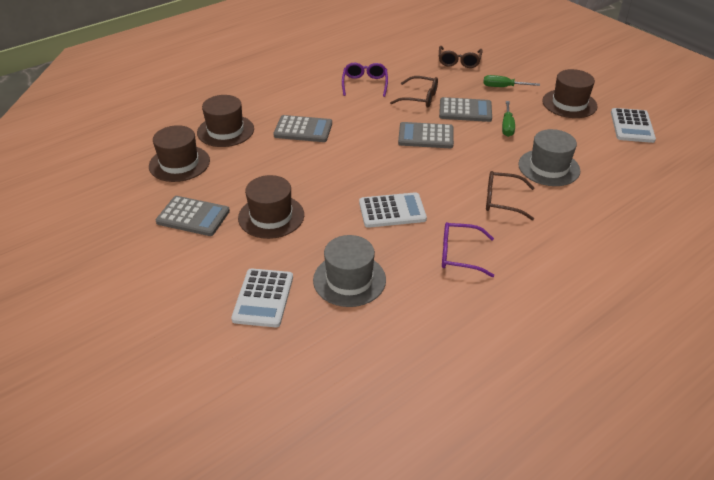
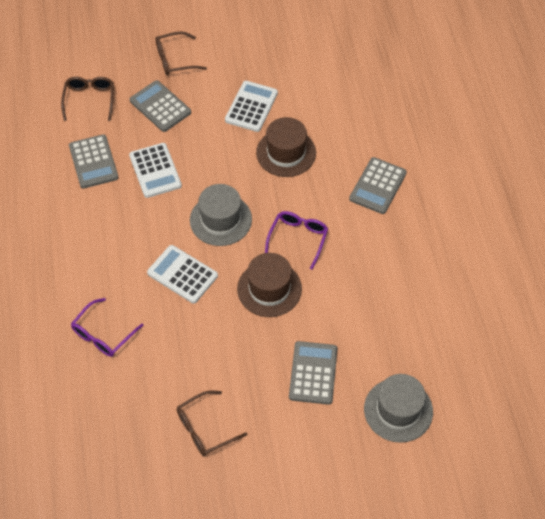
brown hat: [149,125,210,182] [197,95,254,147] [238,175,304,239] [542,69,597,118] = 4 -> [237,253,302,317] [256,117,316,177] = 2
green screwdriver: [483,75,540,87] [502,101,515,137] = 2 -> none = 0

